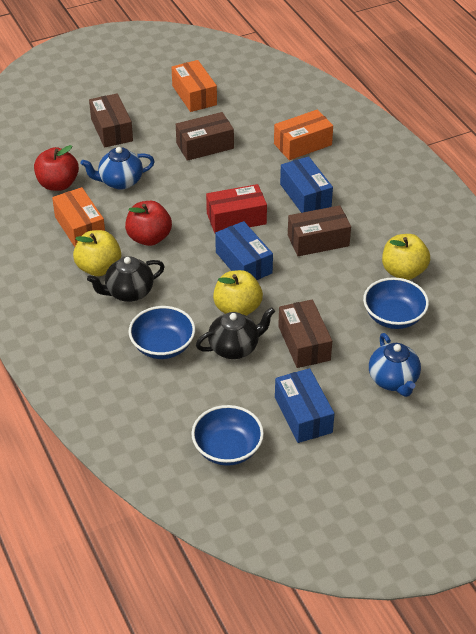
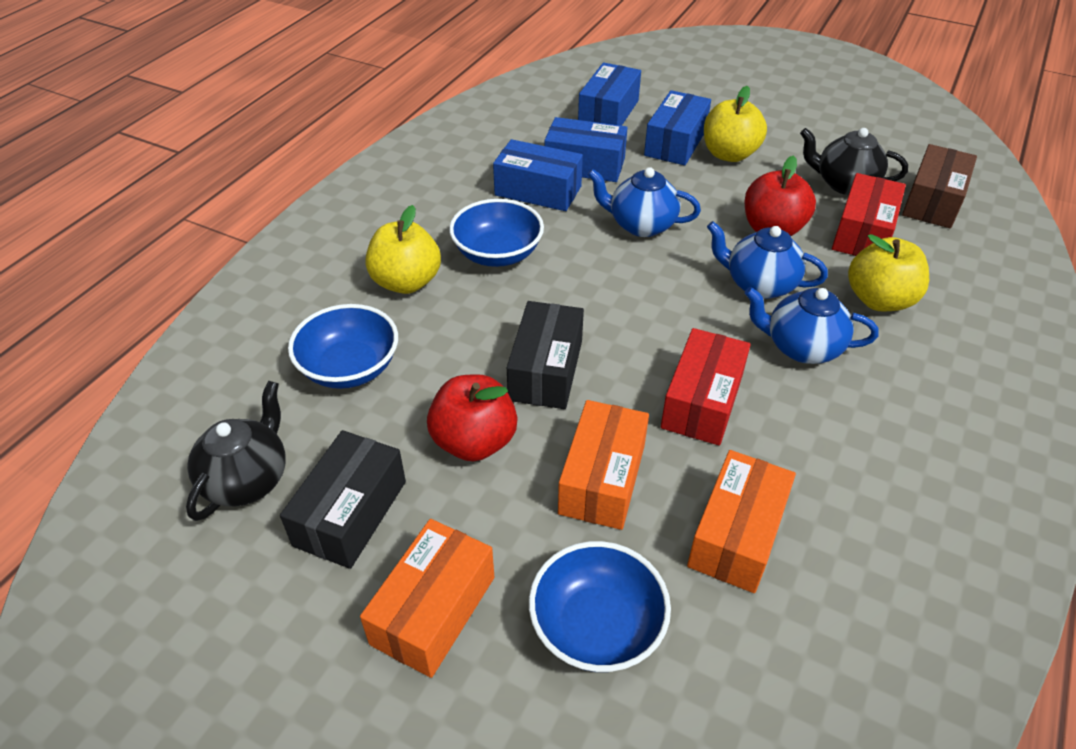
black box: none = 0 -> [280,430,406,569] [507,301,584,409] = 2
blue box: [215,221,273,280] [275,368,335,443] [280,156,333,213] = 3 -> [493,139,583,211] [544,117,628,182] [578,63,641,126] [644,90,711,165] = 4
blue teapot: [80,147,155,190] [369,333,421,397] = 2 -> [587,167,701,237] [707,221,828,299] [744,287,878,364] = 3
brown box: [89,93,133,147] [176,112,234,161] [278,300,332,368] [288,205,351,256] = 4 -> [902,144,977,228] = 1
red box: [206,184,267,233] = 1 -> [661,328,751,446] [832,173,906,256] = 2

